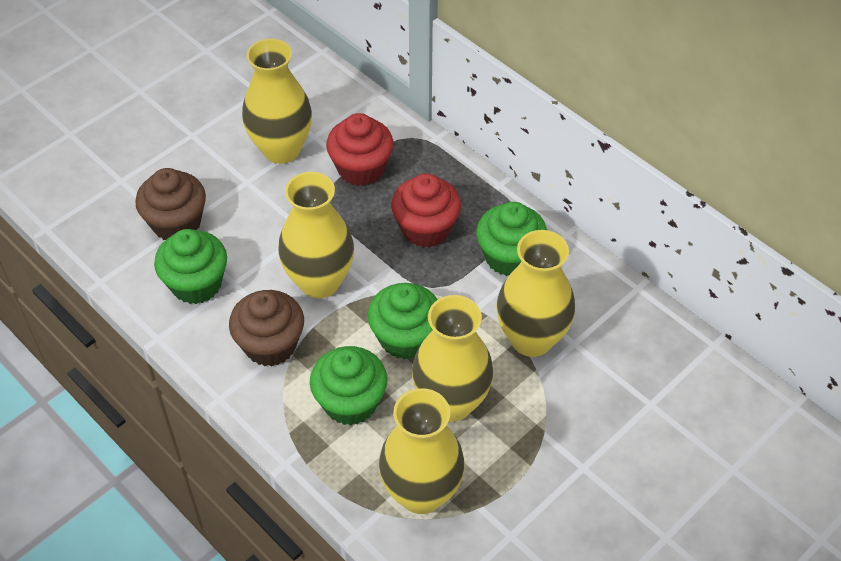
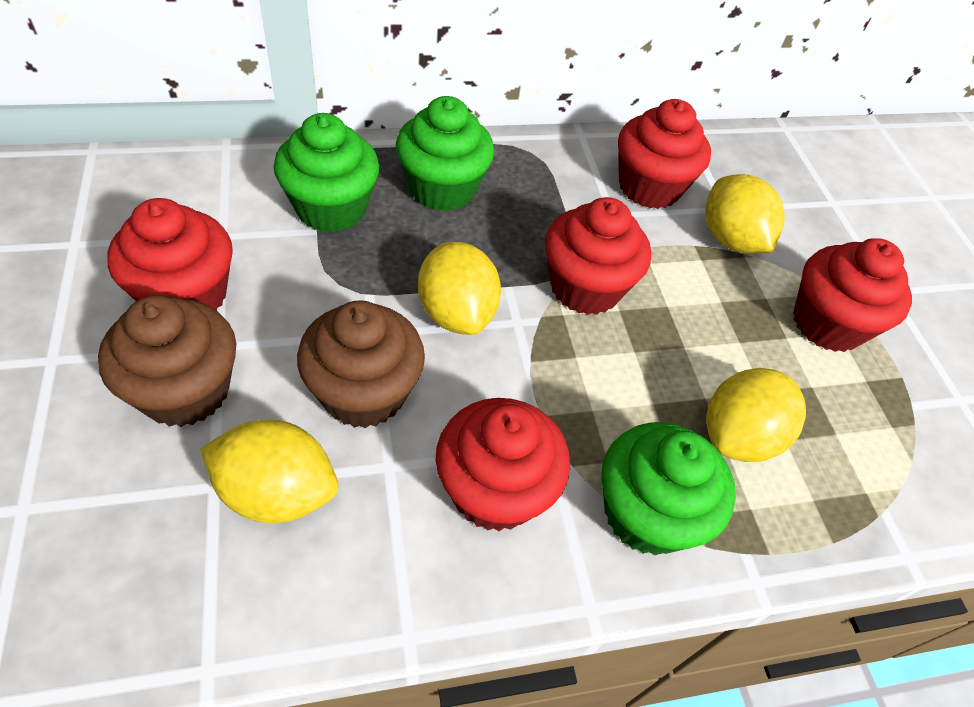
green cupcake: [154,229,227,304] [310,346,388,425] [367,283,438,359] [476,202,547,276] = 4 -> [274,113,379,233] [396,96,494,212] [602,422,736,555] = 3
red cupcake: [326,113,394,186] [391,173,461,247] = 2 -> [108,198,233,310] [435,398,570,532] [545,197,651,315] [618,99,711,209] [793,238,912,352] = 5
yellow lemon: none = 0 -> [200,420,338,523] [418,242,501,335] [705,174,785,254] [706,368,806,462] = 4
yellow vase: [242,38,312,164] [278,172,354,298] [379,388,465,514] [412,295,494,422] [496,230,575,357] = 5 -> none = 0

